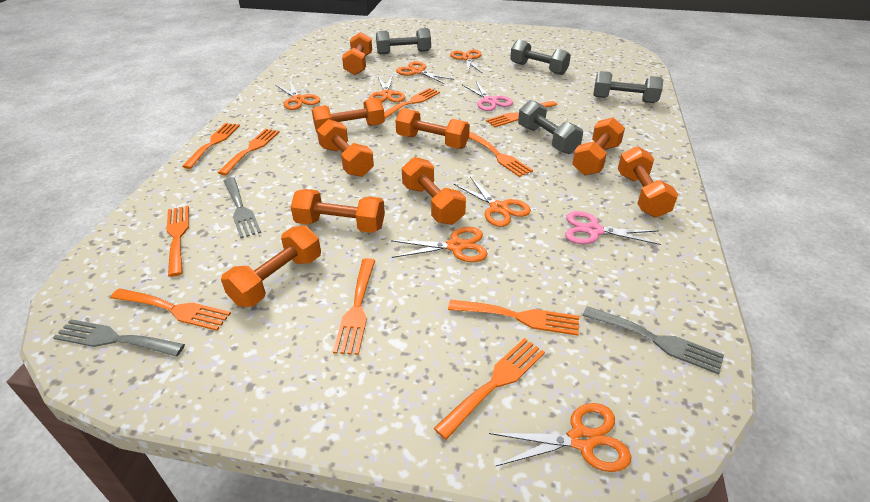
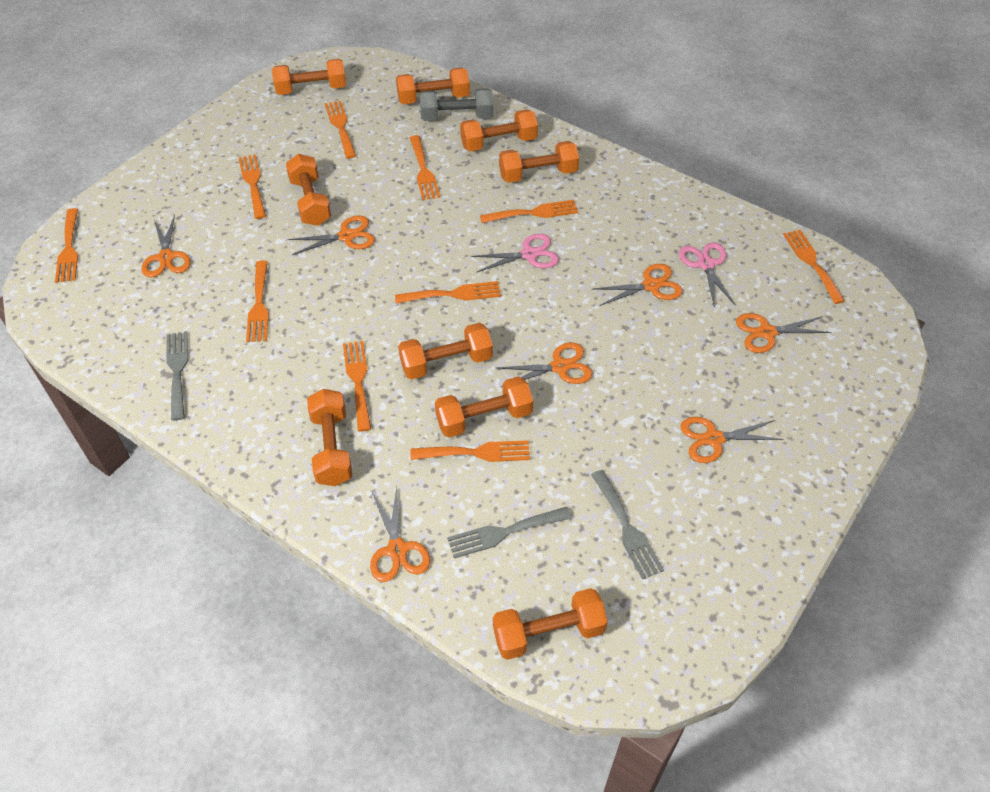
grey dumbbell: [376,28,431,54] [510,39,571,75] [518,100,583,154] [593,71,663,103] = 4 -> [420,88,493,121] = 1

